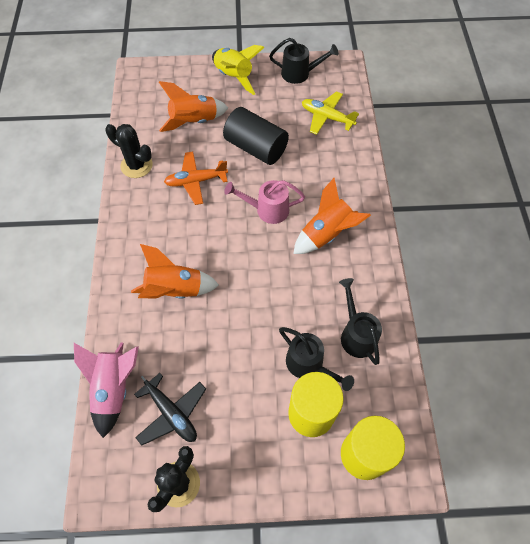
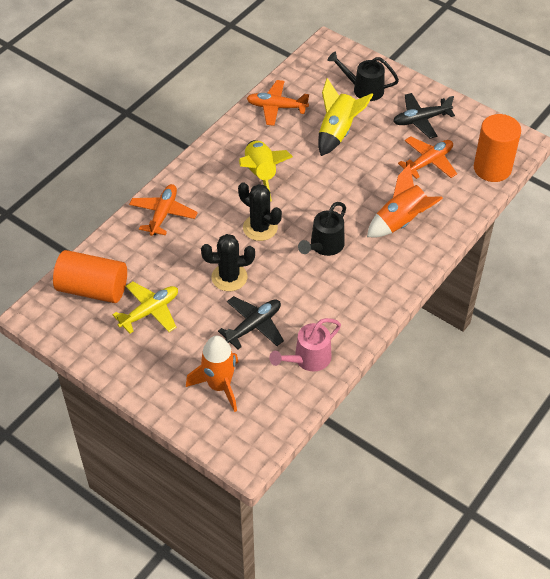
black cylinder: [223,107,289,165] = 1 -> none = 0
black plane: [134,373,206,446] = 1 -> [218,296,284,349] [393,93,455,139] = 2
black watering can: [269,38,339,84] [279,327,354,391] [339,278,382,365] = 3 -> [298,202,346,256] [327,51,399,101] = 2
orange cylinder: none = 0 -> [53,250,127,303] [474,114,521,182] = 2
orange plane: [164,152,228,205] = 1 -> [129,184,198,236] [247,80,309,126] [398,136,457,179] = 3
orange rocket: [131,244,219,298] [159,81,228,132] [294,178,371,254] = 3 -> [186,336,238,412] [367,164,443,238] = 2
pink rocket: [74,343,139,438] = 1 -> none = 0
yellow cylinder: [288,372,344,437] [341,416,405,480] = 2 -> none = 0
yellow rocket: [212,45,265,95] = 1 -> [239,140,293,202] [318,78,374,156] = 2

